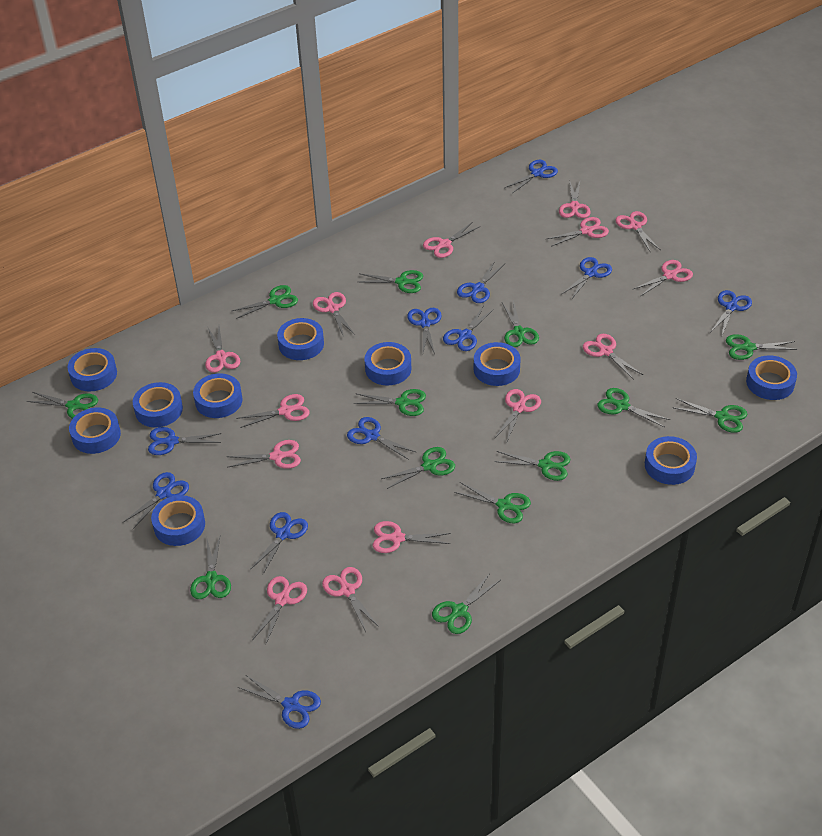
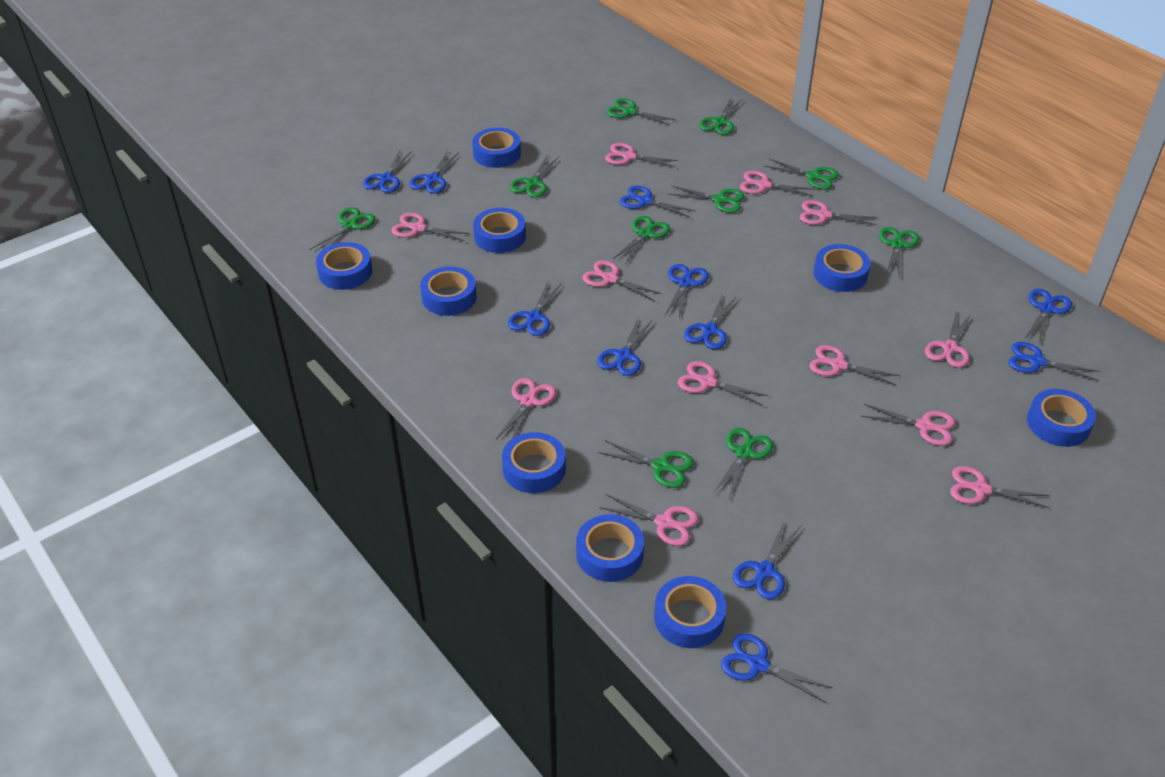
blue tape: [68,348,117,392] [69,408,121,454] [133,382,183,427] [151,495,205,546] [193,373,242,418] [277,318,324,360] [365,342,412,385] [474,342,521,386] [645,436,697,485] [746,355,797,400] = 10 -> [316,242,372,290] [420,266,477,316] [472,128,521,168] [473,208,526,253] [502,432,566,493] [576,514,644,582] [654,576,726,648] [814,244,870,292] [1027,389,1096,447] = 9
green scissors: [27,392,98,419] [190,537,231,599] [232,285,298,319] [354,389,426,416] [359,270,423,293] [381,447,455,489] [432,573,501,634] [454,482,531,523] [494,451,570,481] [502,300,539,347] [597,388,670,427] [672,398,747,433] [726,334,798,360] = 13 -> [310,207,375,250] [510,154,559,198] [598,440,693,488] [606,98,675,125] [613,216,670,264] [668,186,745,213] [699,98,742,135] [713,428,773,499] [764,158,839,190] [879,227,919,278] = 10
pink scissors: [205,327,240,373] [226,440,301,469] [236,394,310,428] [252,576,307,644] [313,292,355,337] [322,567,379,632] [373,521,451,553] [423,222,479,258] [495,389,541,441] [547,217,609,247] [559,180,591,218] [583,334,643,380] [615,211,660,253] [632,260,693,296] = 14 -> [392,213,470,241] [496,378,556,439] [582,260,662,301] [599,494,699,546] [605,143,679,167] [678,361,768,405] [740,171,816,196] [800,200,877,225] [809,345,900,385] [861,404,955,446] [925,310,972,368] [950,466,1050,508] = 12

